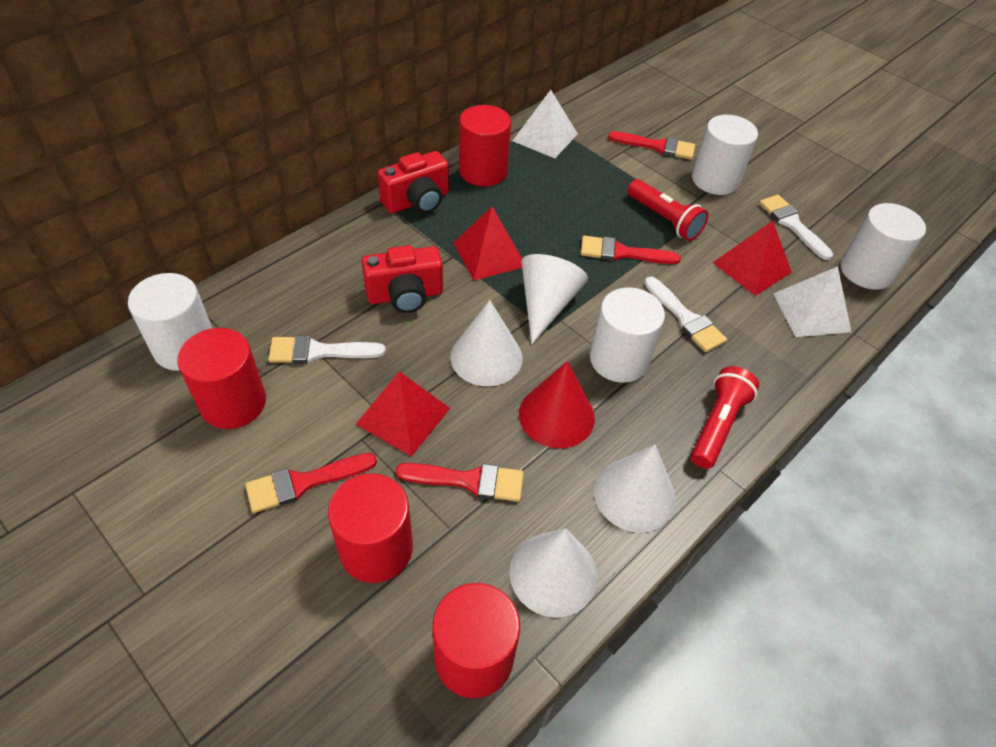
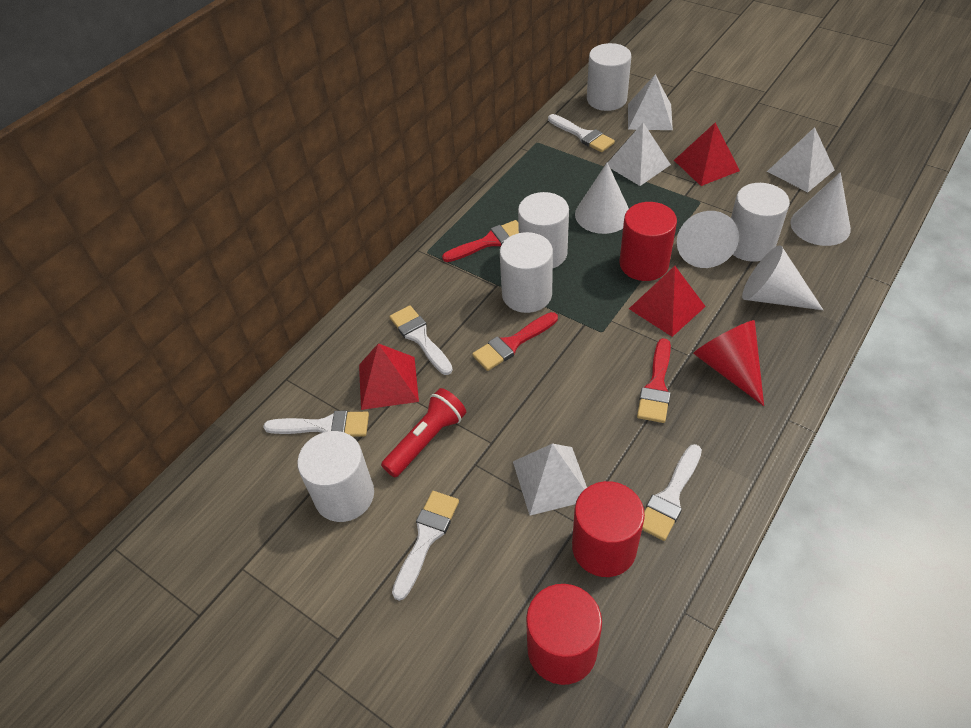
red brush: [245,453,377,513] [396,463,524,502] [581,236,681,264] [608,131,695,160] = 4 -> [442,220,519,262] [472,312,558,371] [637,338,671,423] = 3
red camera: [362,245,443,313] [378,151,449,214] = 2 -> none = 0
red cylinder: [177,328,266,429] [328,473,413,583] [432,583,520,698] [459,105,511,187] = 4 -> [526,584,602,685] [572,481,645,577] [619,202,677,281] = 3
red flashlight: [628,179,708,241] [691,366,759,469] = 2 -> [381,388,466,477] = 1
white brush: [268,335,386,364] [645,277,727,352] [759,195,833,260] = 3 -> [263,411,369,437] [389,306,453,375] [392,491,459,601] [548,114,615,152] [642,444,702,541] = 5
white cylinder: [128,273,212,371] [590,287,665,383] [692,115,758,195] [841,203,926,290] = 4 -> [297,431,374,522] [500,232,553,313] [518,192,569,268] [587,43,631,111] [731,183,790,262] = 5
white pyramid: [513,90,578,158] [773,266,851,337] = 2 -> [513,443,587,515] [608,123,671,186] [628,74,673,130] [767,127,835,192] = 4

